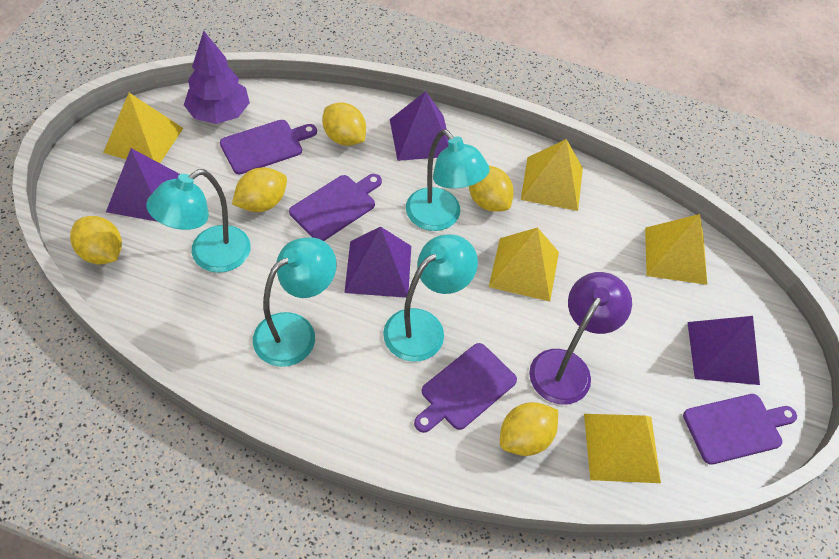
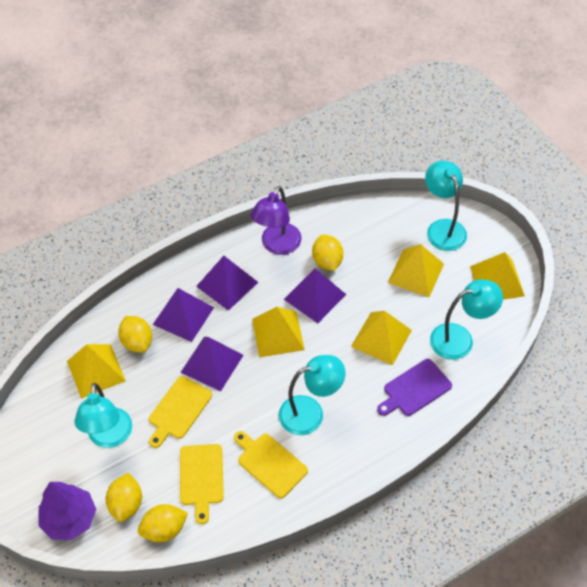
purple cutting board: [220,120,317,175] [289,174,382,241] [414,343,517,433] [683,394,797,465] = 4 -> [377,359,452,416] = 1
yellow cutting board: none = 0 -> [149,376,212,448] [180,444,224,524] [234,431,308,498] = 3
yellow lemon: [70,216,122,264] [232,168,287,212] [322,102,366,146] [469,166,514,212] [500,402,558,456] = 5 -> [106,473,142,522] [118,316,152,353] [138,504,188,542] [312,235,343,271] = 4

